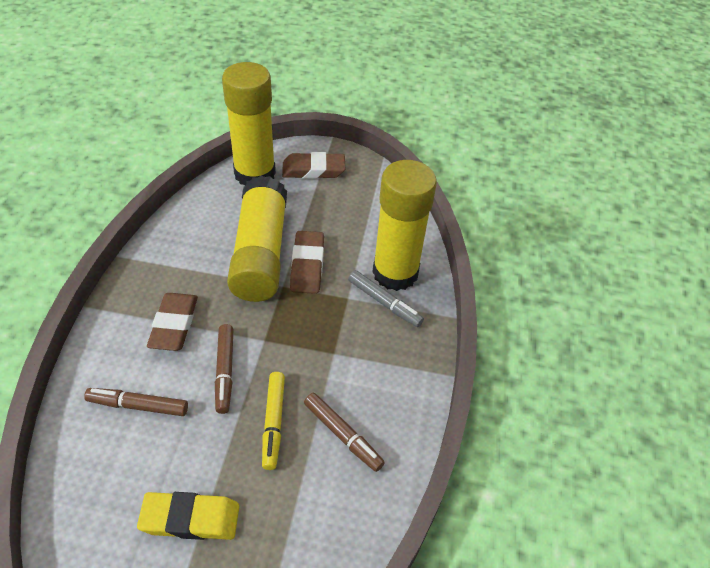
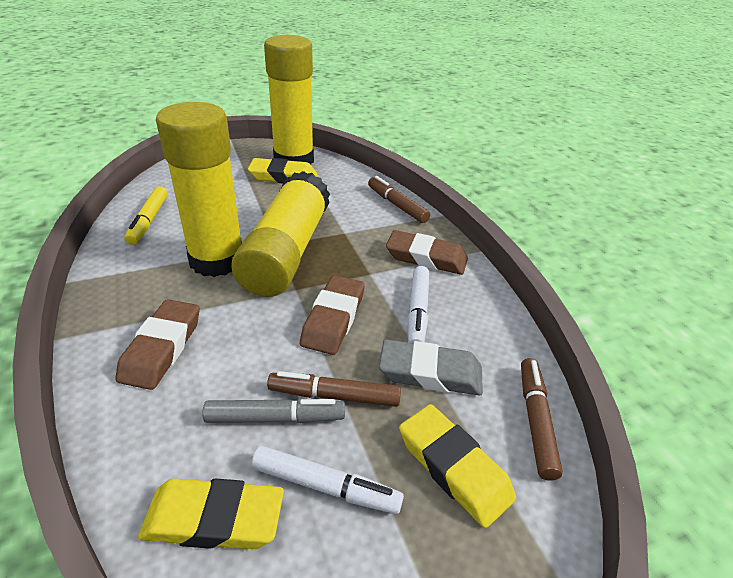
grey eraser: none = 0 -> [379,339,483,395] = 1
white marker: none = 0 -> [252,446,404,514] [408,266,429,343] = 2
yellow eraser: [137,492,239,540] = 1 -> [138,478,284,549] [248,158,317,184] [399,404,516,528] = 3

